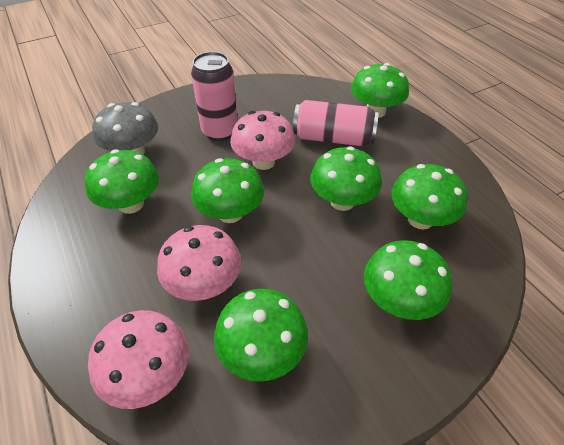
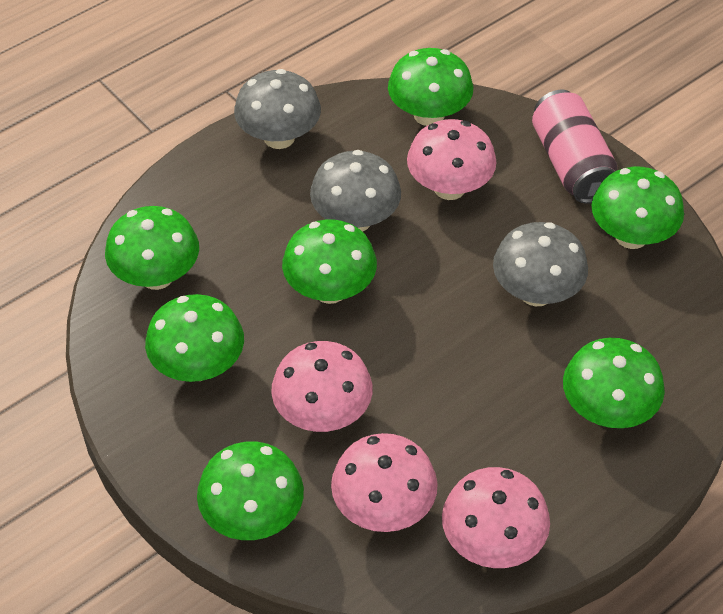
grey mushroom: [92,102,158,155] = 1 -> [234,69,321,149] [310,150,401,232] [493,222,588,306] = 3
pink can: [191,52,238,141] [293,100,379,146] = 2 -> [532,90,617,204] = 1
pink mushroom: [88,310,189,409] [157,225,241,301] [230,111,295,170] = 3 -> [271,341,373,432] [331,433,438,532] [407,119,497,200] [442,467,550,568] = 4

